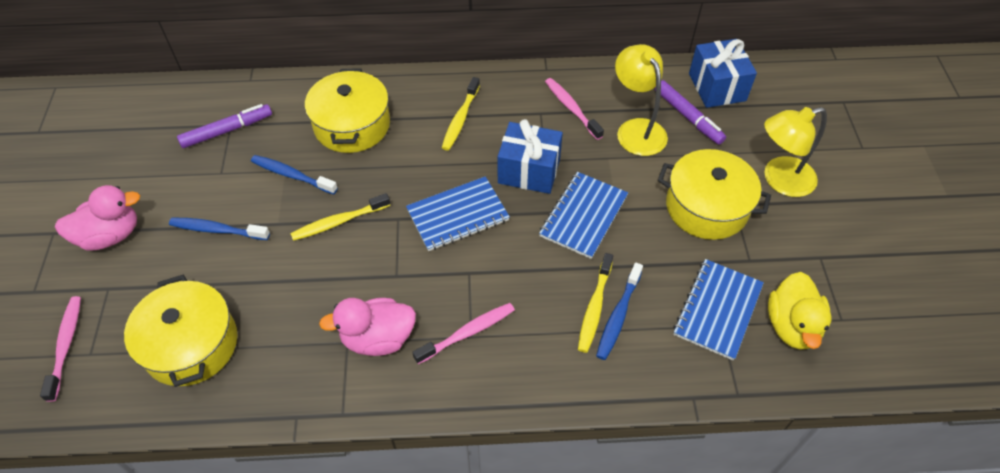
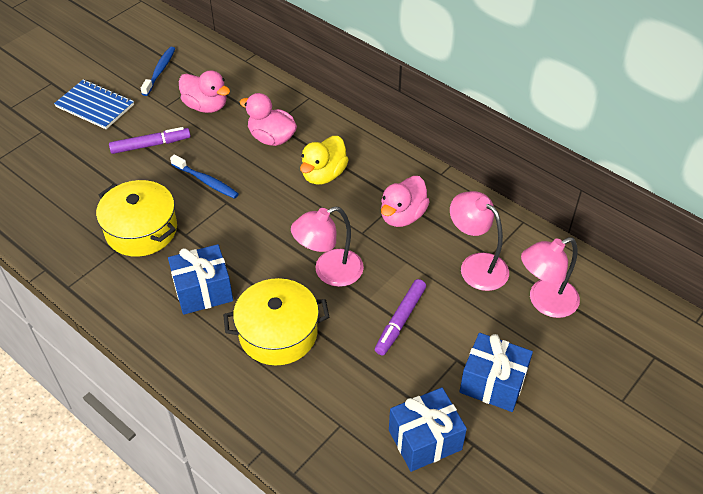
blue gift: [498,119,563,194] [689,39,757,108] = 2 -> [168,244,233,315] [389,387,467,472] [459,333,533,412] = 3
blue notebook: [406,176,510,251] [539,172,628,259] [673,259,764,360] = 3 -> [54,79,134,129] = 1
blue toothbrush: [169,218,270,240] [251,155,338,195] [596,263,643,360] = 3 -> [141,47,175,96] [170,154,239,199] = 2
pink duck: [55,185,140,251] [319,298,416,356] = 2 -> [179,70,230,113] [240,93,297,146] [381,176,430,227] = 3
pink lamp: none = 0 -> [291,206,364,287] [450,191,509,291] [521,237,580,318] = 3
pink toothbrush: [40,296,81,402] [412,303,515,364] [545,78,604,140] = 3 -> none = 0
yellow lamp: [615,44,668,156] [764,107,827,197] = 2 -> none = 0
yellow pot: [124,275,237,387] [305,68,390,153] [658,149,771,240] = 3 -> [96,180,177,257] [223,278,329,366] = 2
yellow toothbrush: [290,193,390,241] [442,77,480,151] [578,253,613,353] = 3 -> none = 0

